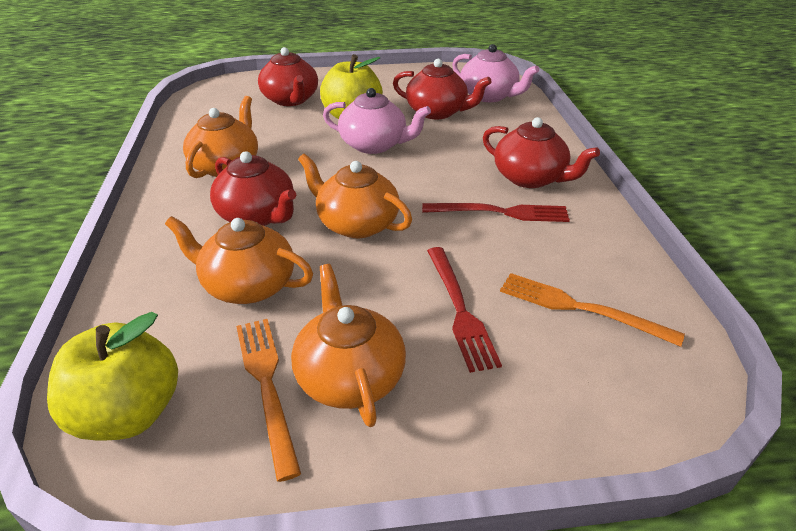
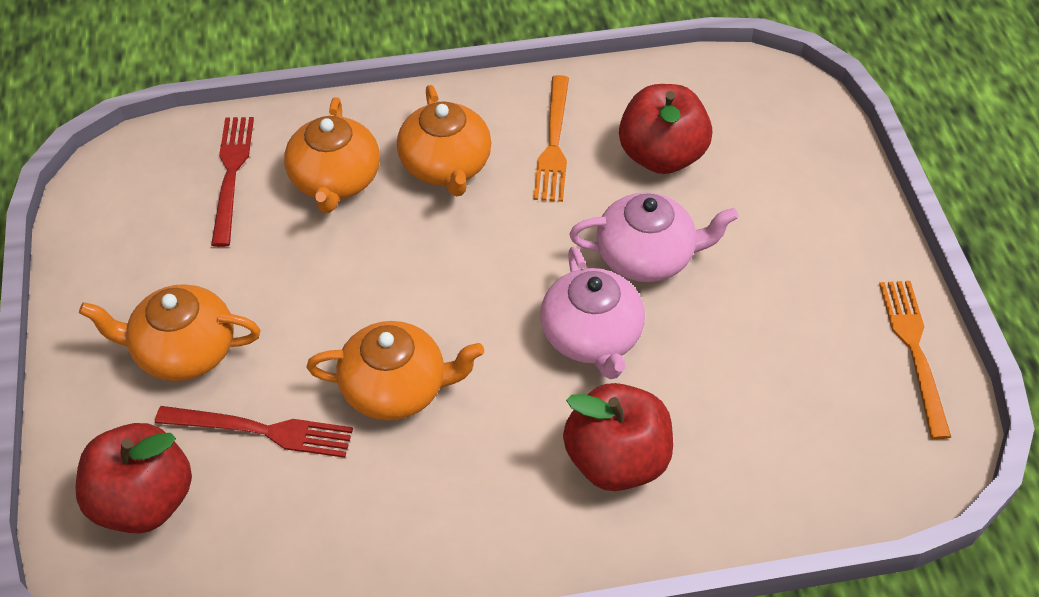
red apple: none = 0 -> [75,423,192,534] [563,383,673,491] [619,84,712,174] = 3
red teapot: [210,151,297,226] [258,47,318,106] [393,59,492,119] [483,117,600,188] = 4 -> none = 0
yellow apple: [47,312,178,441] [320,54,383,119] = 2 -> none = 0

